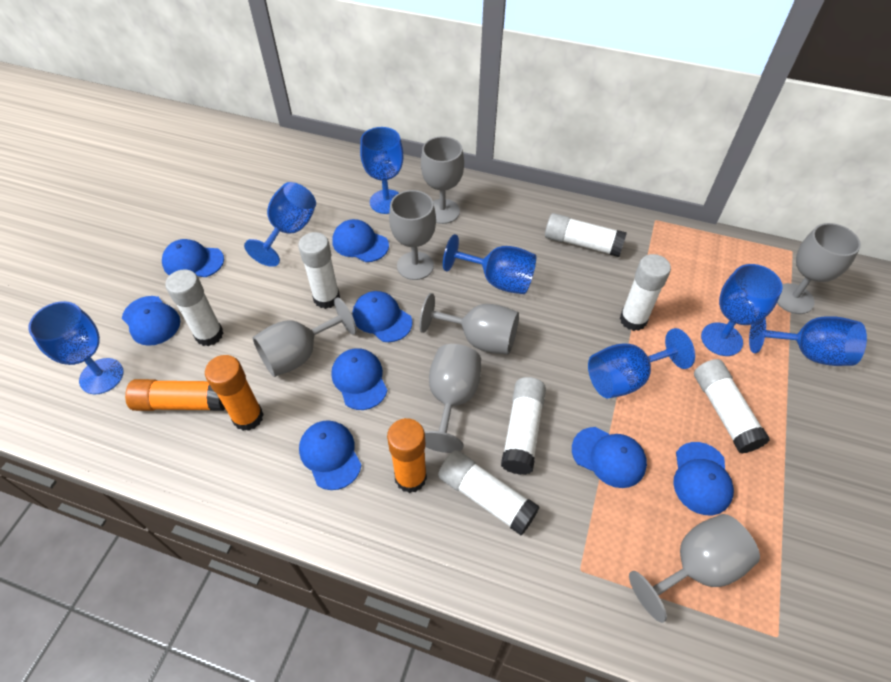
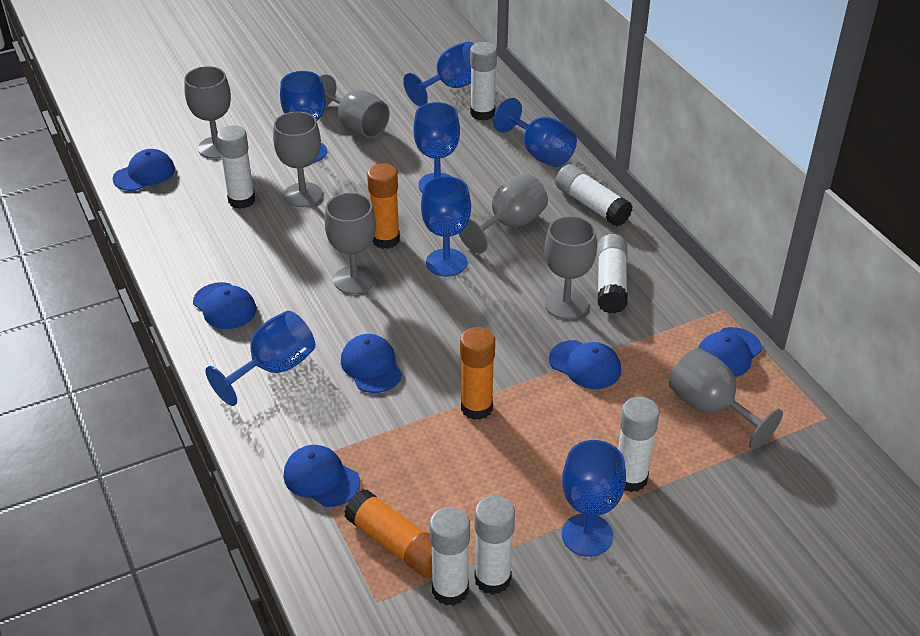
blue cap: [122,296,180,346] [162,239,224,277] [299,420,361,490] [331,348,387,410] [332,219,389,262] [352,291,412,342] [572,427,647,488] [673,442,734,515] = 8 -> [113,149,175,191] [193,282,257,329] [284,445,360,507] [341,334,402,393] [549,340,621,389] [698,327,762,377] = 6

